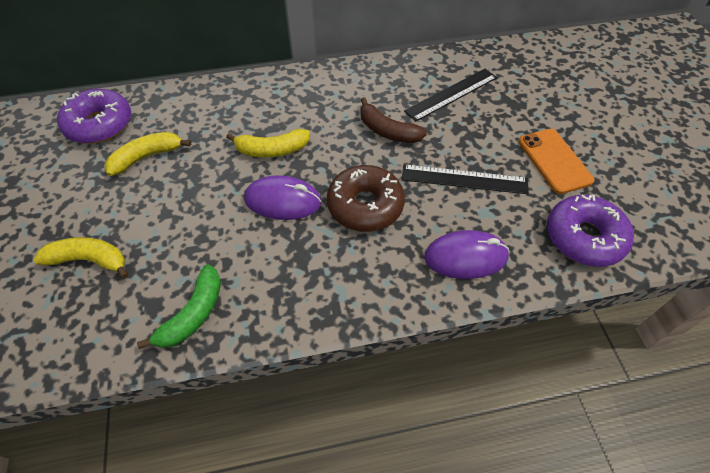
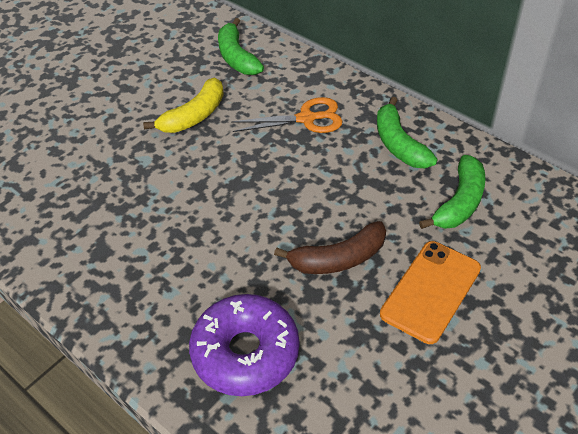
black ruler: [402,164,529,194] [404,69,497,122] = 2 -> none = 0
brown donut: [327,165,405,232] = 1 -> none = 0
green banana: [137,264,221,349] = 1 -> [218,18,264,75] [377,97,437,168] [419,155,486,229] = 3
orange scissors: none = 0 -> [231,97,343,133] = 1
purple donut: [57,89,131,144] [547,195,634,267] = 2 -> [189,294,299,396] = 1
purple mouse: [244,175,322,220] [424,230,510,279] = 2 -> none = 0
yellow banana: [33,237,128,279] [105,132,191,176] [226,129,310,158] = 3 -> [143,78,224,133] = 1

